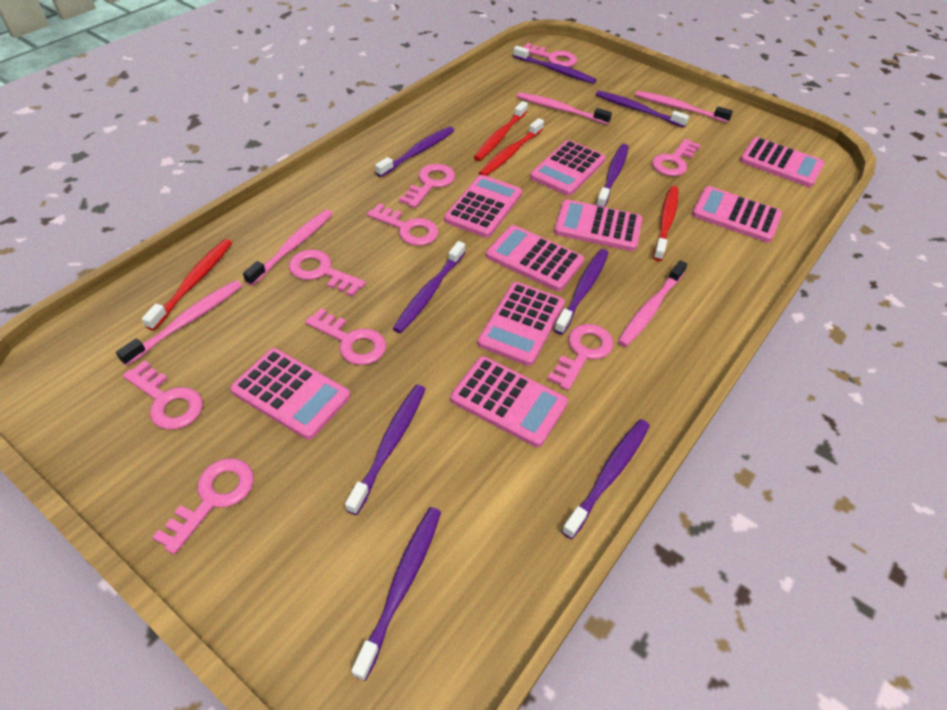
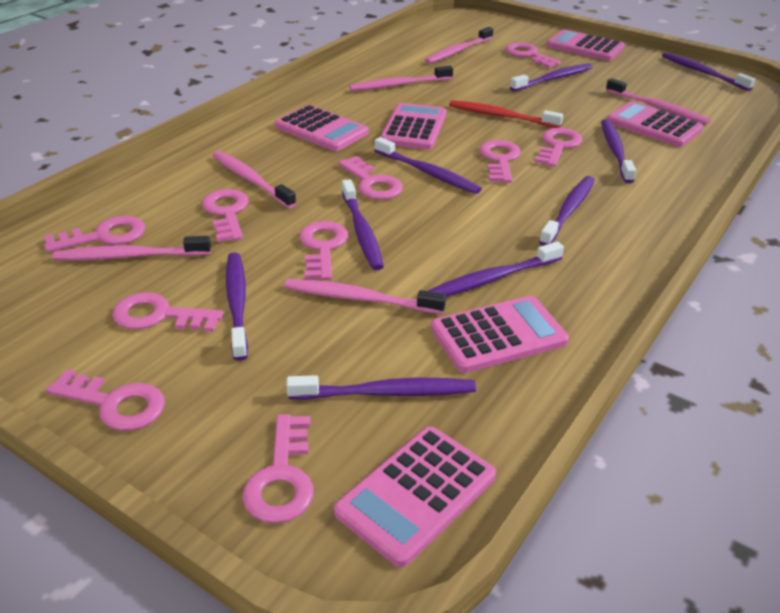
pink calculator: [230,348,350,440] [444,175,522,238] [450,356,568,447] [477,282,565,366] [486,225,584,291] [530,140,606,196] [554,199,642,251] [692,186,782,242] [740,137,824,187] = 9 -> [275,105,369,151] [334,426,496,568] [380,103,446,150] [431,296,569,373] [547,30,625,61] [607,101,703,147] = 6
pink key: [123,360,203,430] [152,458,254,554] [289,249,366,297] [305,308,386,365] [367,203,439,246] [399,164,455,208] [523,43,577,67] [547,324,613,391] [652,139,701,176] = 9 -> [44,216,145,252] [46,369,165,431] [112,292,223,332] [202,189,249,242] [242,414,314,523] [300,221,348,280] [338,156,403,200] [480,140,521,183] [505,42,561,68] [535,128,583,167] = 10
pink toothbrush: [116,280,242,366] [243,209,333,286] [517,92,612,125] [618,260,687,347] [635,91,733,123] = 5 -> [52,236,211,261] [213,151,296,208] [285,279,446,314] [349,66,453,91] [425,27,493,64] [606,78,711,125] = 6
red toothbrush: [142,239,232,331] [474,101,528,161] [479,118,544,176] [653,186,678,261] = 4 -> [449,100,563,128] = 1

